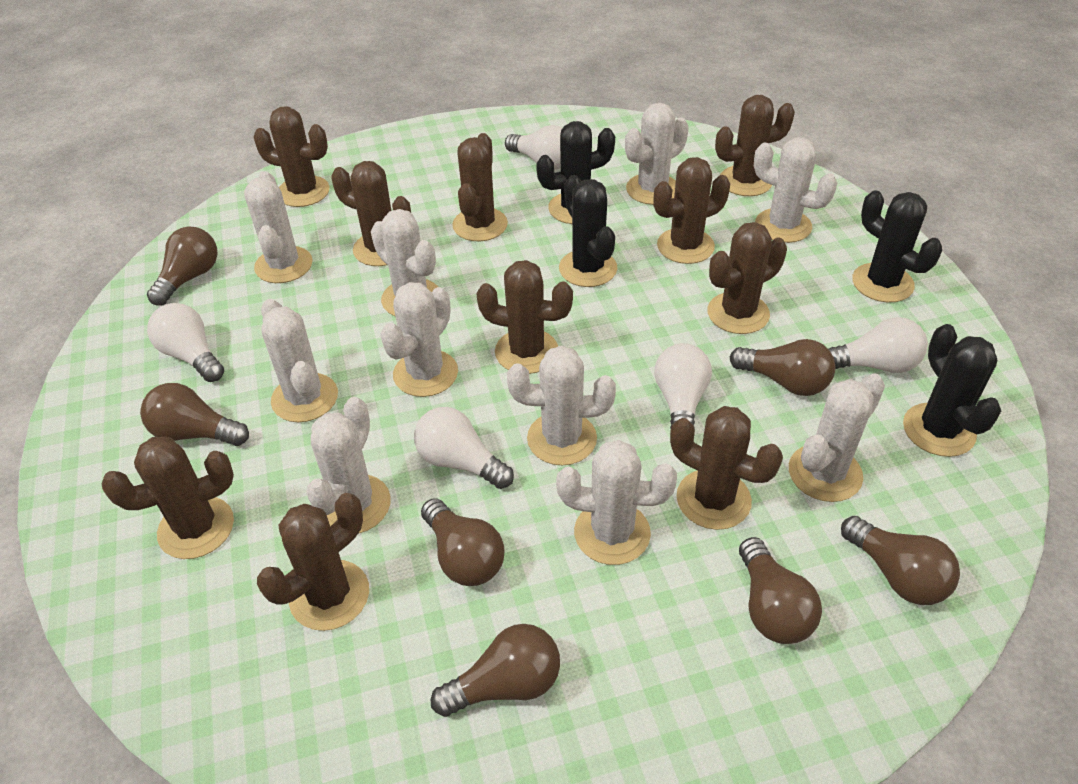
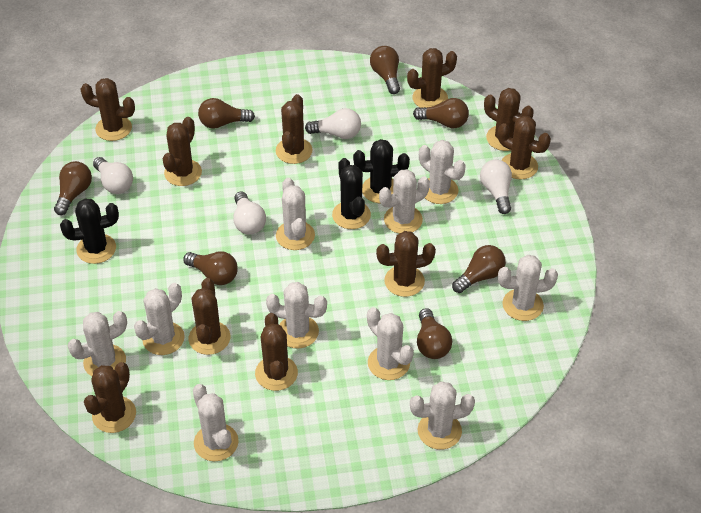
black cactus: [536,121,615,224] [559,175,617,287] [852,190,942,302] [903,324,1001,457] = 4 -> [60,199,119,264] [332,158,371,229] [353,139,410,203] = 3
white light bulb: [147,303,224,382] [414,407,514,489] [505,125,562,170] [654,343,712,435] [829,317,928,373] = 5 -> [93,157,133,194] [233,191,266,235] [305,108,361,139] [480,159,512,214] = 4

